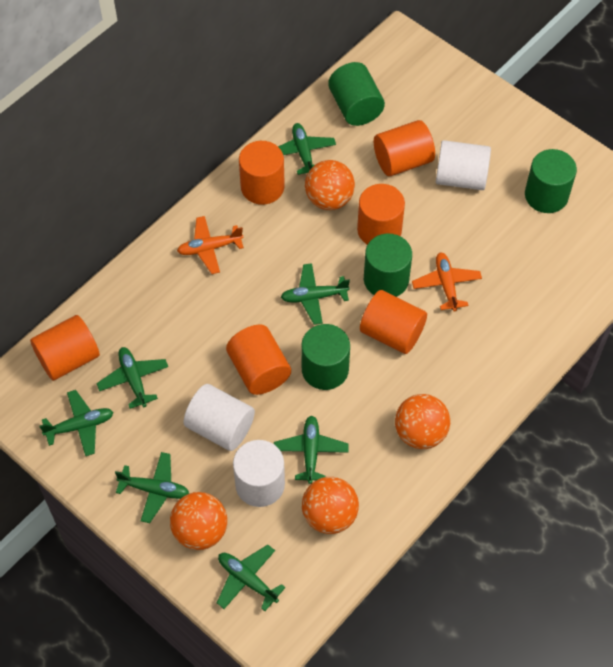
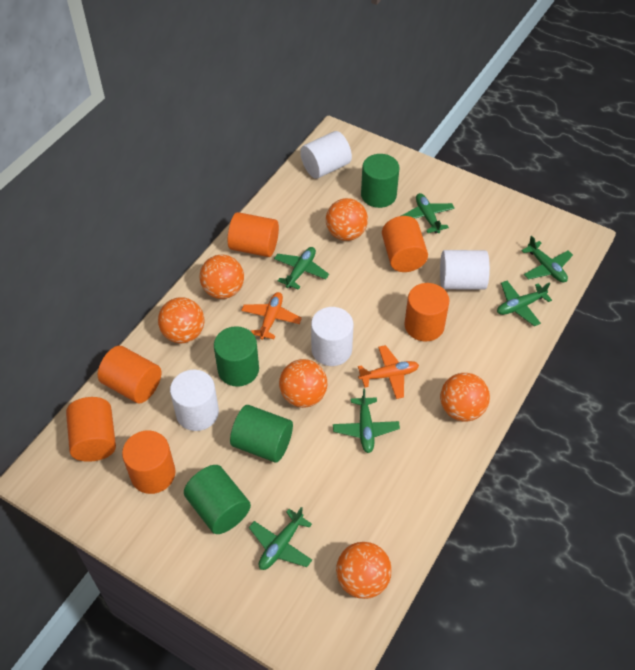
green plane: [39,390,113,456] [96,347,168,409] [115,452,189,523] [217,545,285,611] [274,416,348,484] [278,123,336,175] [281,263,350,325] = 7 -> [249,507,312,570] [274,247,329,290] [333,388,400,453] [401,193,455,233] [497,281,552,326] [521,236,573,283] = 6
orange ball: [170,492,227,550] [302,477,359,534] [305,160,355,210] [395,394,450,449] = 4 -> [158,297,204,343] [199,255,244,299] [279,359,327,408] [326,198,368,241] [336,542,392,599] [440,373,490,422] = 6
white cylinder: [183,384,255,451] [233,440,285,507] [436,140,491,190] = 3 -> [170,370,219,431] [300,131,352,179] [311,307,353,366] [440,250,490,290] = 4

